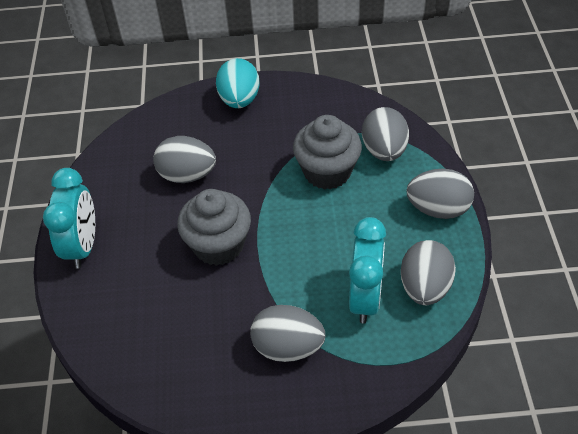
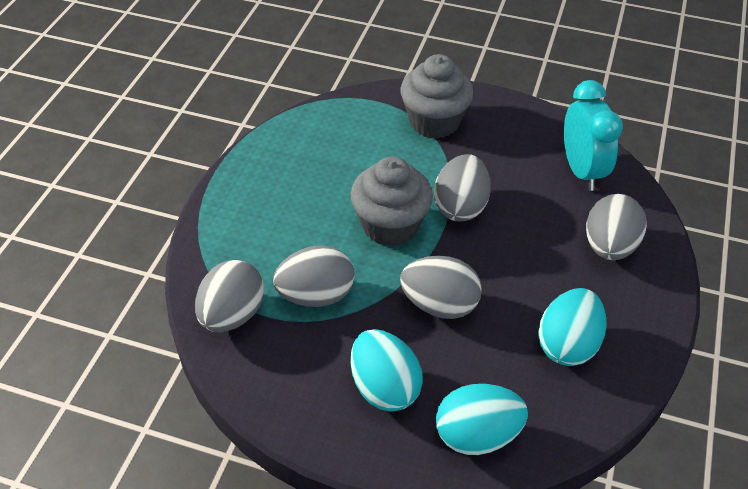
turquoise clock: [43,168,95,269] [349,217,386,324] = 2 -> [564,80,623,191] = 1
turquoise egg: [216,58,259,108] = 1 -> [351,329,423,412] [436,384,528,455] [538,288,607,366] = 3

